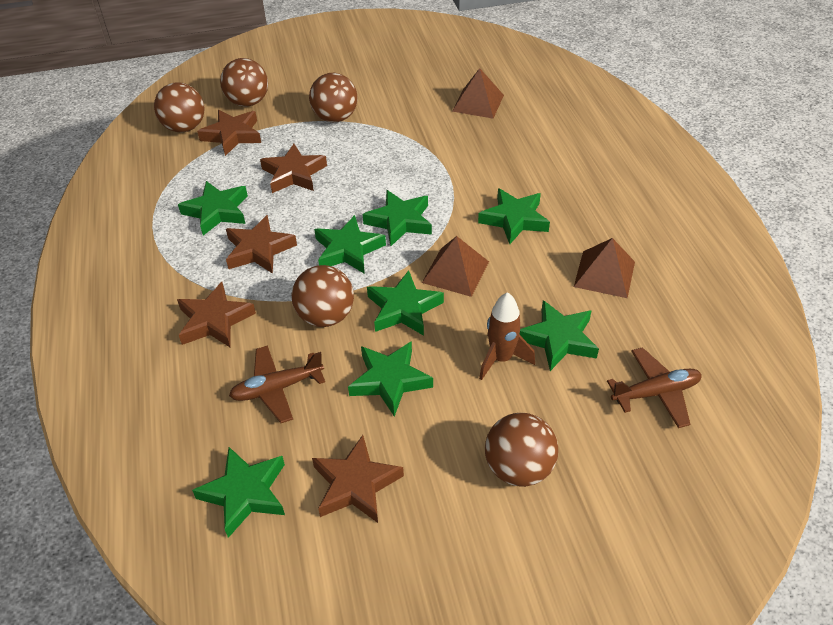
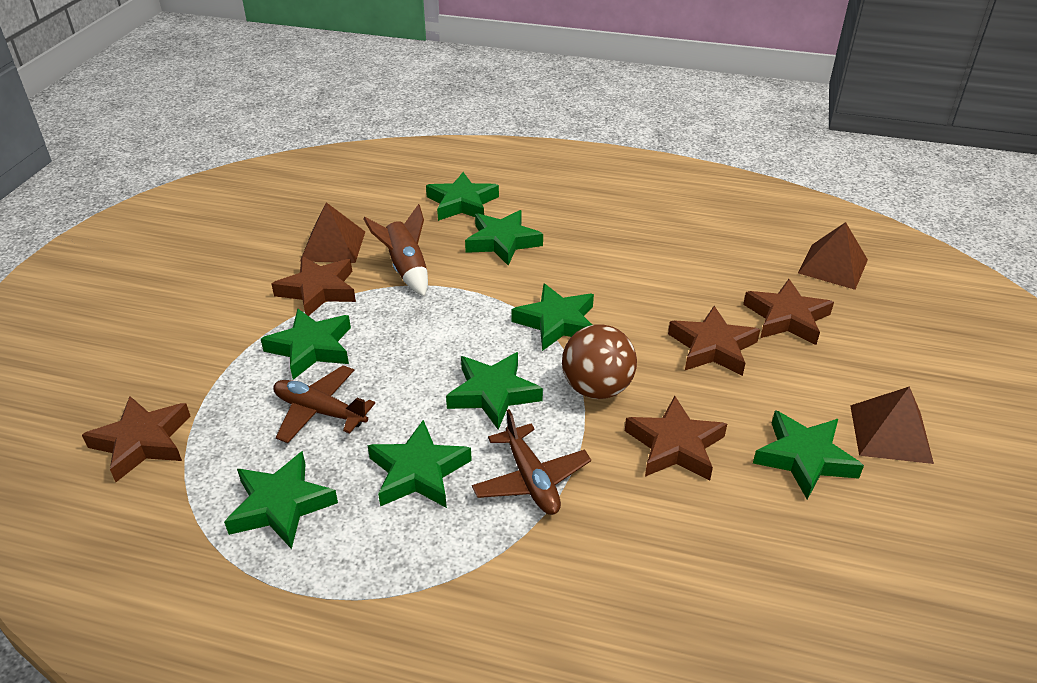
brown ball: [154,82,205,133] [220,58,268,107] [292,265,354,327] [309,73,357,122] [485,413,558,487] = 5 -> [562,324,637,399] = 1

